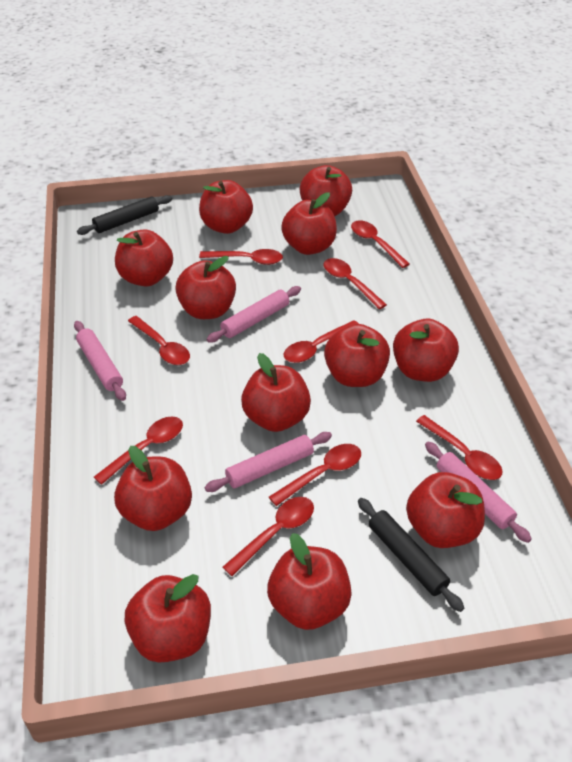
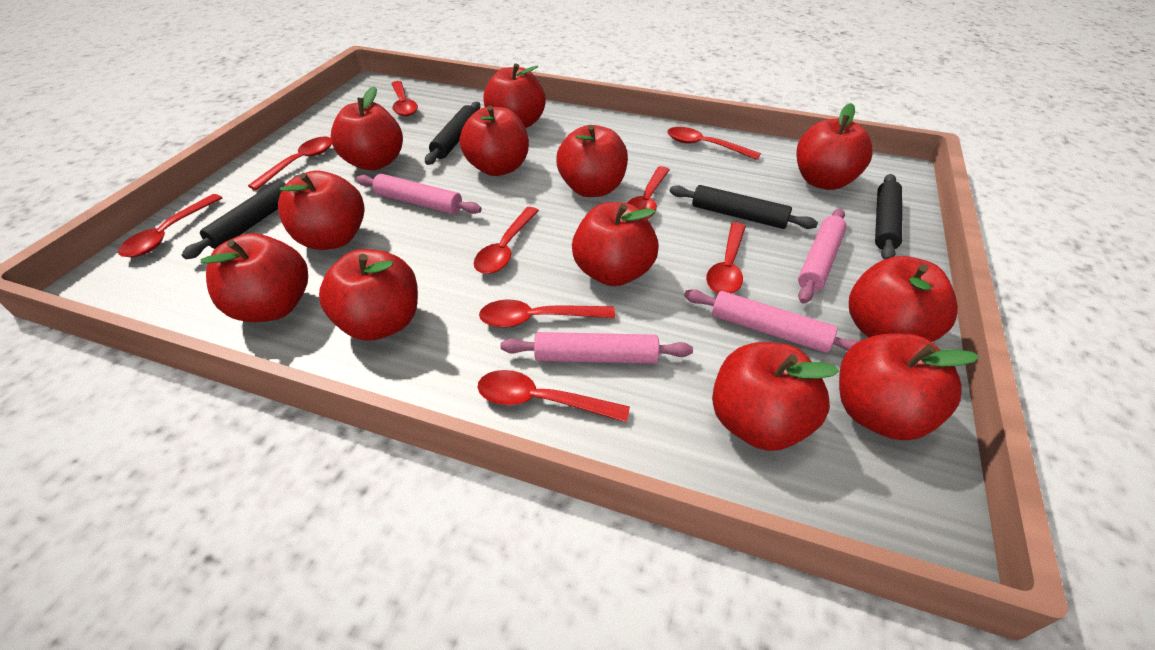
black rolling pin: [77,195,172,235] [358,498,464,612] = 2 -> [182,175,299,259] [425,102,480,165] [670,185,818,229] [875,174,902,260] = 4

